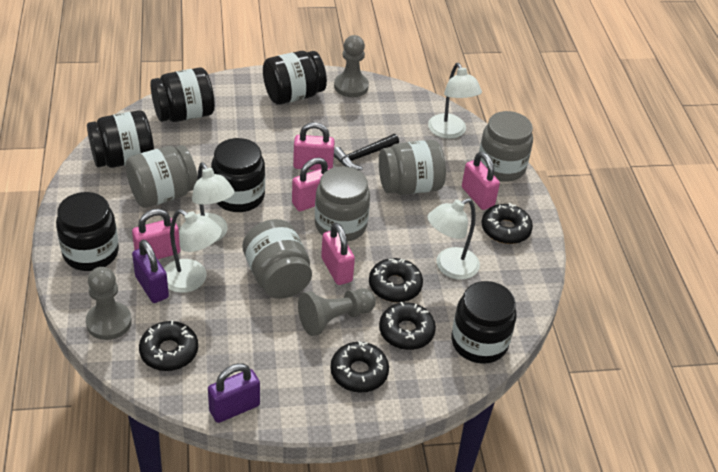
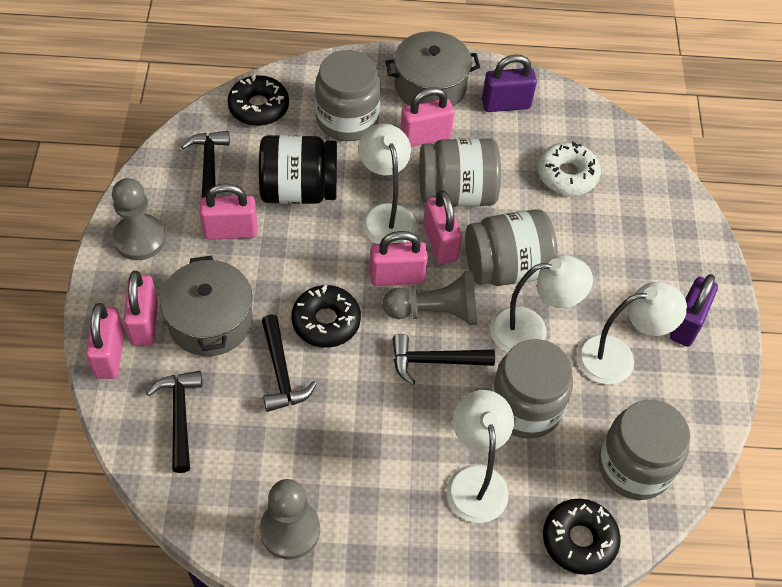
black donut: [139,320,198,371] [330,341,389,393] [369,258,423,302] [379,302,436,350] [482,203,533,244] = 5 -> [228,74,289,126] [291,285,361,348] [543,499,621,575] = 3
black hammer: [334,134,399,170] = 1 -> [146,371,202,473] [181,131,230,198] [262,314,317,412] [393,334,495,385] = 4
black jar: [56,192,119,271] [87,110,154,168] [151,67,215,122] [211,138,265,212] [263,51,327,105] [451,281,517,364] = 6 -> [259,135,337,204] = 1
grey pot: none = 0 -> [160,256,253,356] [385,31,480,107] = 2
pink padlock: [132,209,180,259] [292,158,329,211] [293,122,335,170] [321,223,355,285] [462,152,500,210] = 5 -> [86,303,125,379] [124,271,158,346] [200,183,257,240] [370,231,428,286] [400,87,455,147] [424,190,462,264] = 6
white donut: none = 0 -> [538,141,601,195] = 1

